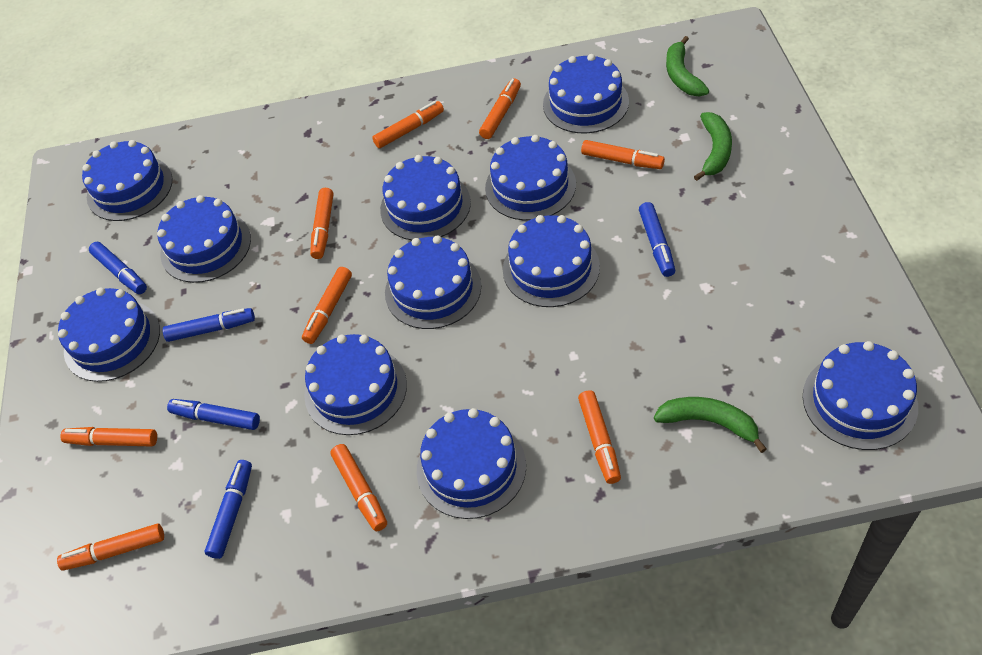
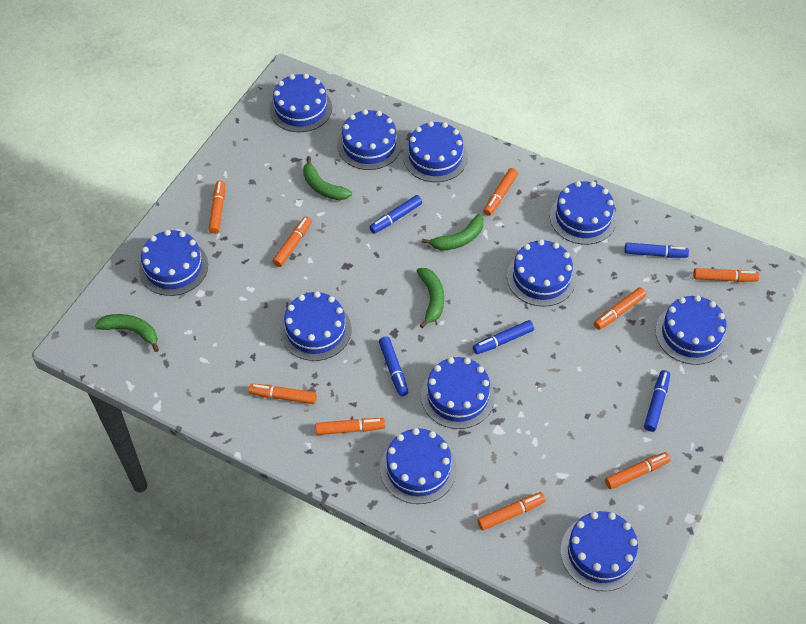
green banana: [654,397,767,453] [666,36,709,96] [694,112,732,181] = 3 -> [95,314,159,352] [303,156,352,200] [417,268,444,328] [422,214,484,250] = 4

